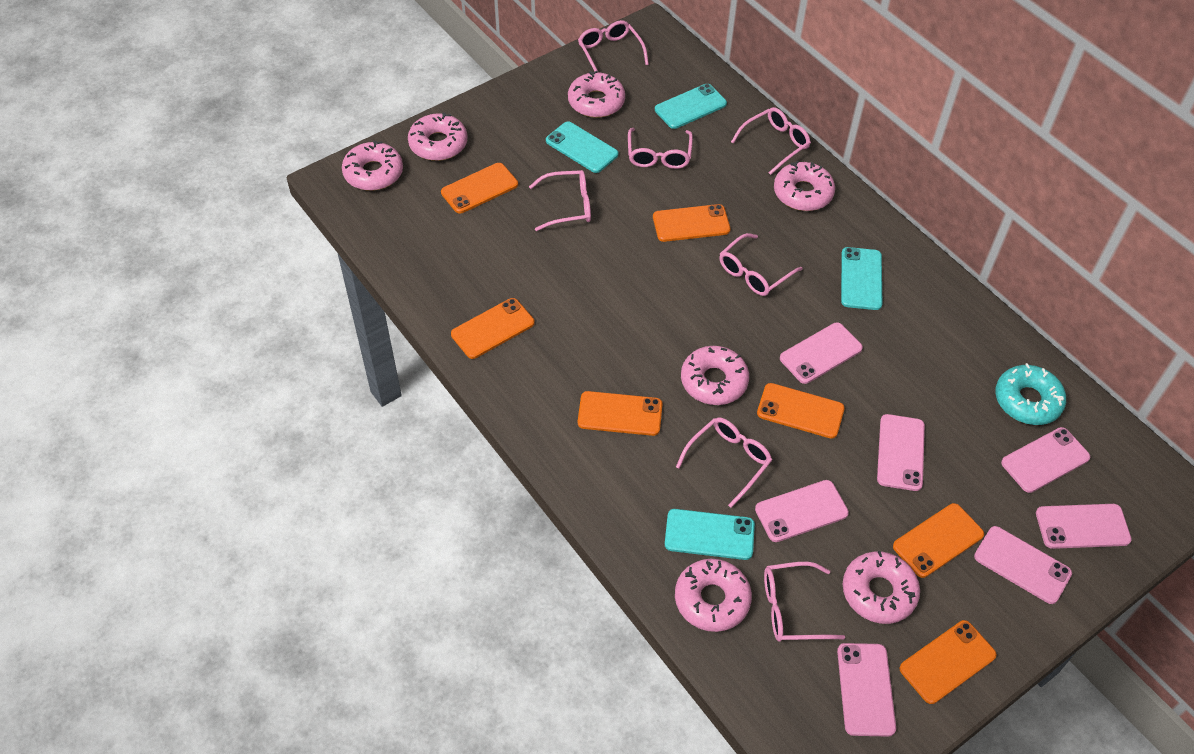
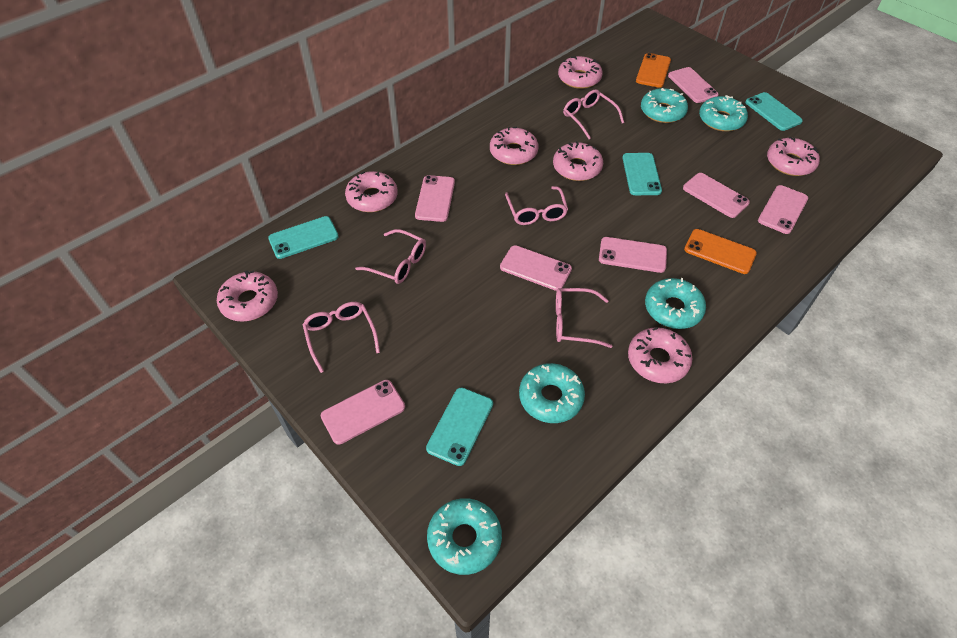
orange phone: [441,163,518,214] [451,298,535,359] [578,391,662,436] [653,204,731,242] [757,383,845,439] [893,503,984,578] [900,620,997,704] = 7 -> [636,53,671,88] [684,229,757,274] = 2
pink glasses: [529,170,591,231] [578,20,649,71] [628,128,693,169] [676,417,772,508] [719,233,803,296] [731,107,811,175] [764,562,845,642] = 7 -> [302,302,380,373] [355,229,426,284] [505,186,568,225] [556,288,612,348] [563,90,624,139] = 5
turquoise donut: [995,363,1066,425] = 1 -> [427,498,502,575] [519,363,585,423] [641,88,688,123] [645,278,706,329] [699,95,748,132] = 5

